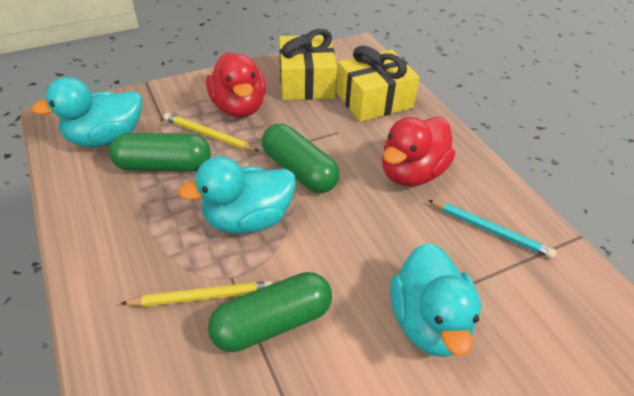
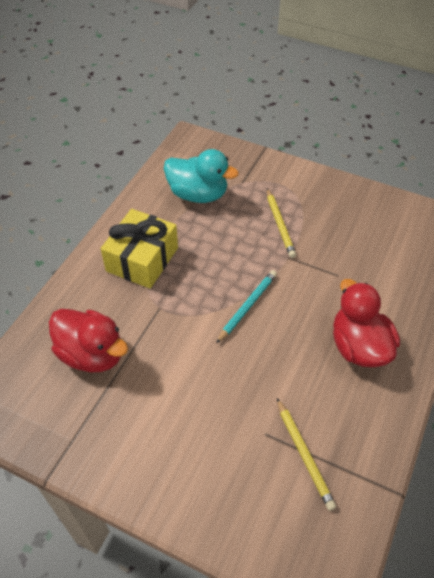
green capsule: [109,133,211,171] [208,272,332,352] [262,124,340,193] = 3 -> none = 0
turquoise duck: [31,77,142,147] [178,156,296,234] [390,243,481,357] = 3 -> [164,149,239,203] = 1
yellow gift: [279,29,337,100] [336,46,420,122] = 2 -> [101,209,178,289] = 1

